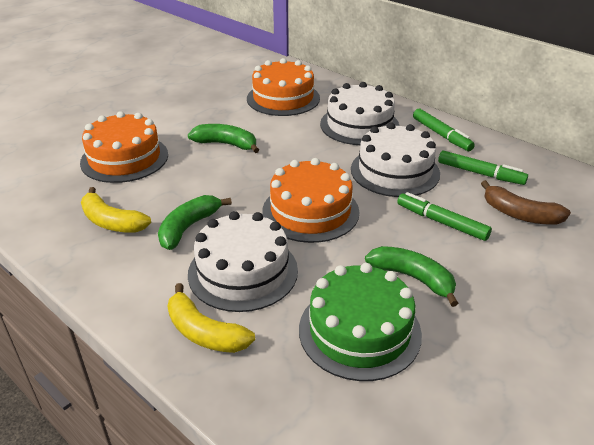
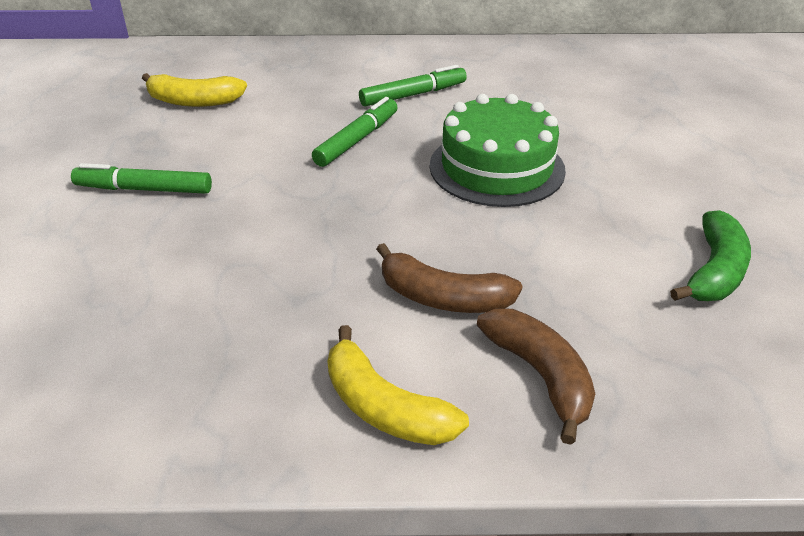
brown banana: [481,180,571,224] = 1 -> [376,243,522,313] [477,308,595,445] = 2
green banana: [158,195,232,250] [188,124,259,153] [365,246,459,307] = 3 -> [670,210,751,301] = 1
orange cake: [80,111,168,183] [247,58,320,116] [262,158,359,243] = 3 -> none = 0
white cake: [188,211,298,312] [320,82,399,145] [351,122,440,197] = 3 -> none = 0

